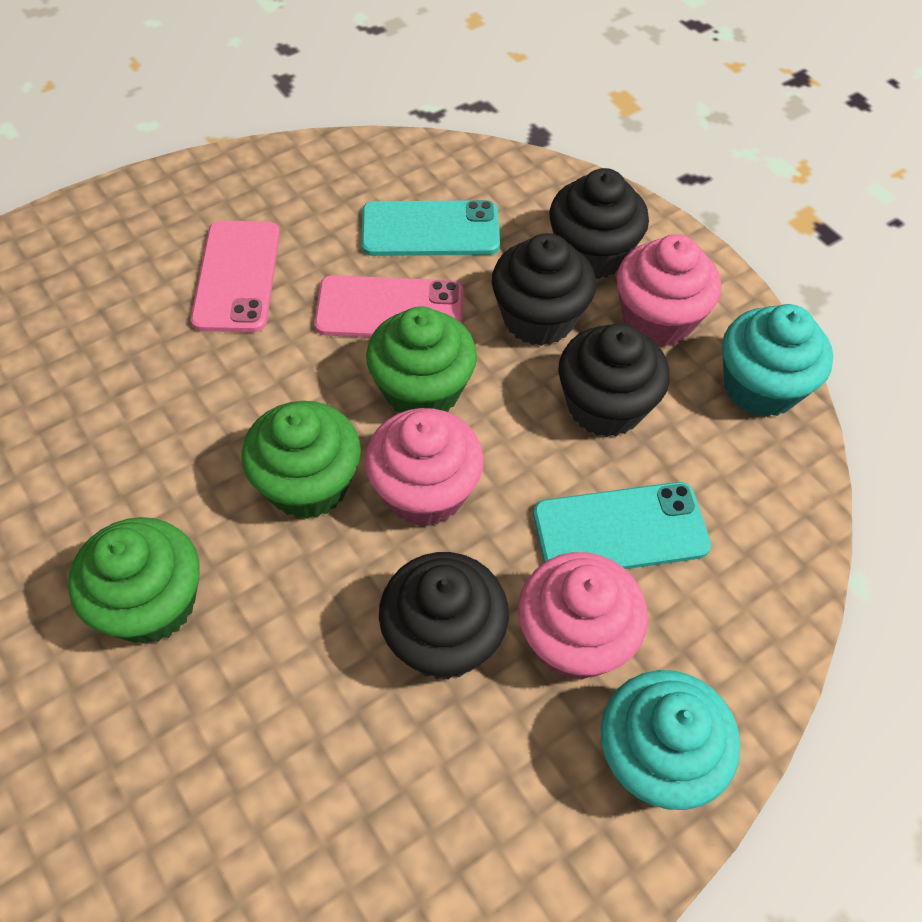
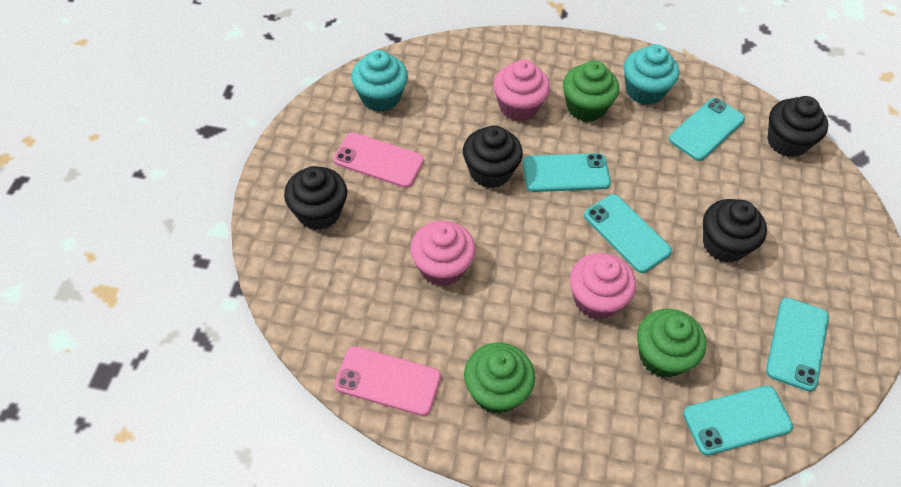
turquoise phone: [361,200,500,256] [533,482,711,569] = 2 -> [522,153,611,192] [584,194,672,273] [669,98,745,161] [683,386,793,455] [766,298,829,391] = 5

